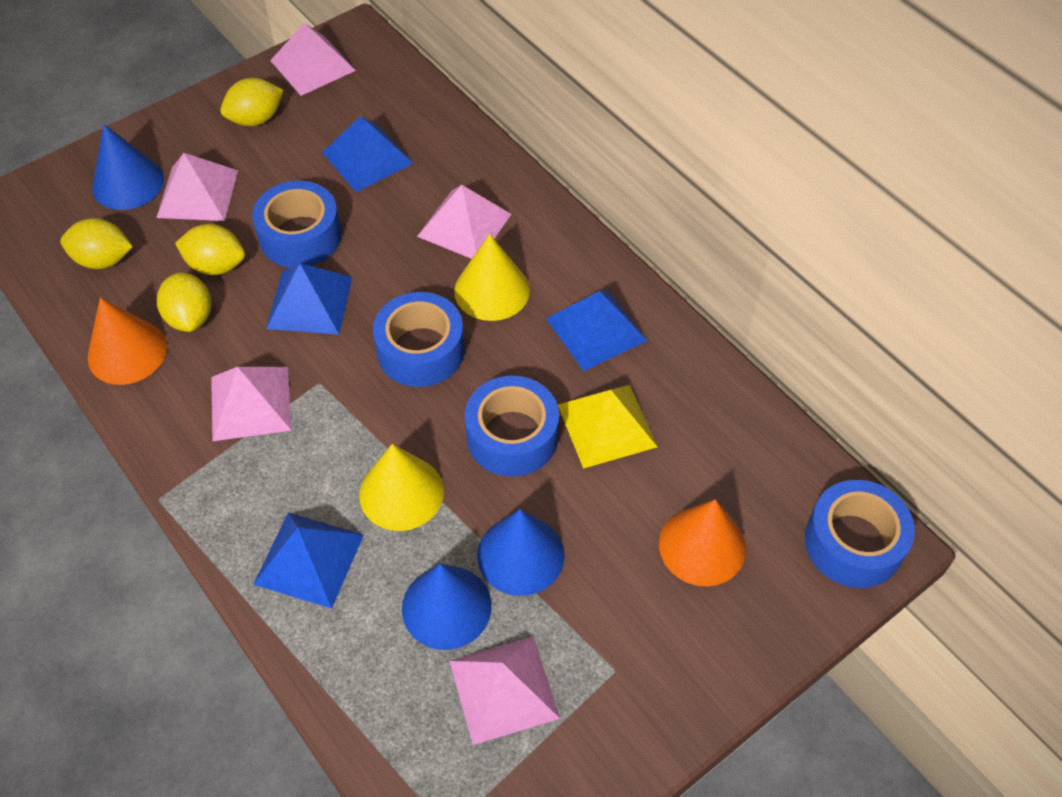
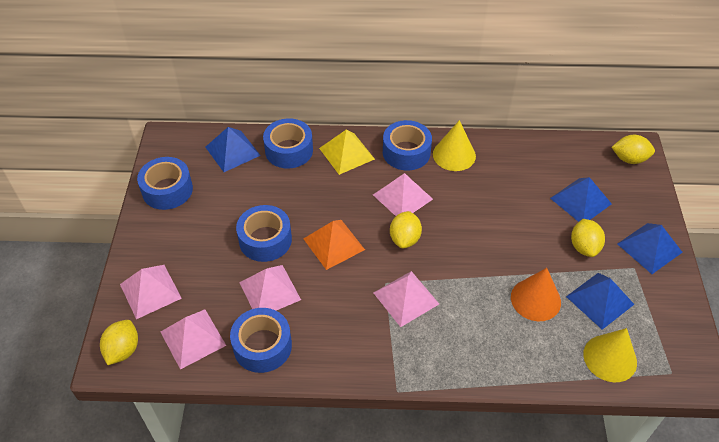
blue cone: [92,124,164,210] [402,564,492,650] [477,509,565,596] = 3 -> none = 0
blue tape: [252,181,342,268] [373,292,465,387] [465,376,559,477] [805,480,915,588] = 4 -> [137,157,193,210] [230,308,292,373] [236,205,292,262] [263,118,313,169] [383,120,432,171] = 5
orange cone: [87,298,167,385] [659,499,746,586] = 2 -> [511,268,561,321] = 1
orange pyramid: none = 0 -> [303,220,365,270] = 1

